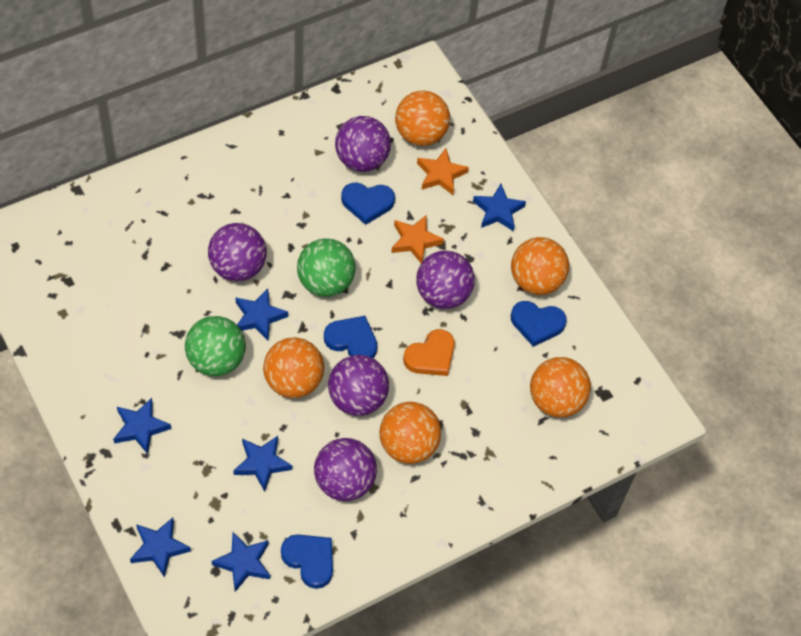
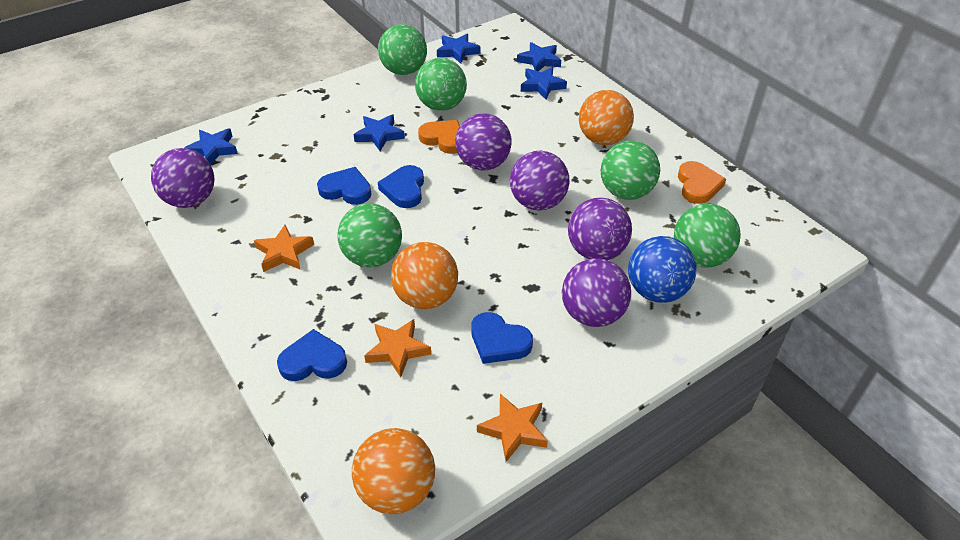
blue ball: none = 0 -> [628,236,697,303] = 1
blue star: [113,398,171,454] [130,518,191,578] [211,532,270,592] [233,436,292,492] [235,289,288,340] [473,184,526,231] = 6 -> [184,128,238,165] [353,114,405,151] [437,34,480,64] [517,42,561,71] [521,67,567,100] = 5
green ball: [185,316,246,376] [297,238,356,297] = 2 -> [338,203,402,267] [378,24,427,75] [415,58,467,111] [601,141,660,200] [674,204,741,268] = 5
orange ball: [263,337,324,398] [379,402,441,464] [395,90,450,146] [511,237,569,295] [530,357,591,417] = 5 -> [352,428,435,514] [391,242,458,309] [579,90,634,145] = 3
orange heart: [403,329,455,376] = 1 -> [418,120,460,154] [678,161,726,204] = 2
orange star: [391,215,444,263] [417,148,469,195] = 2 -> [254,225,314,272] [364,319,431,378] [477,394,548,462] = 3

